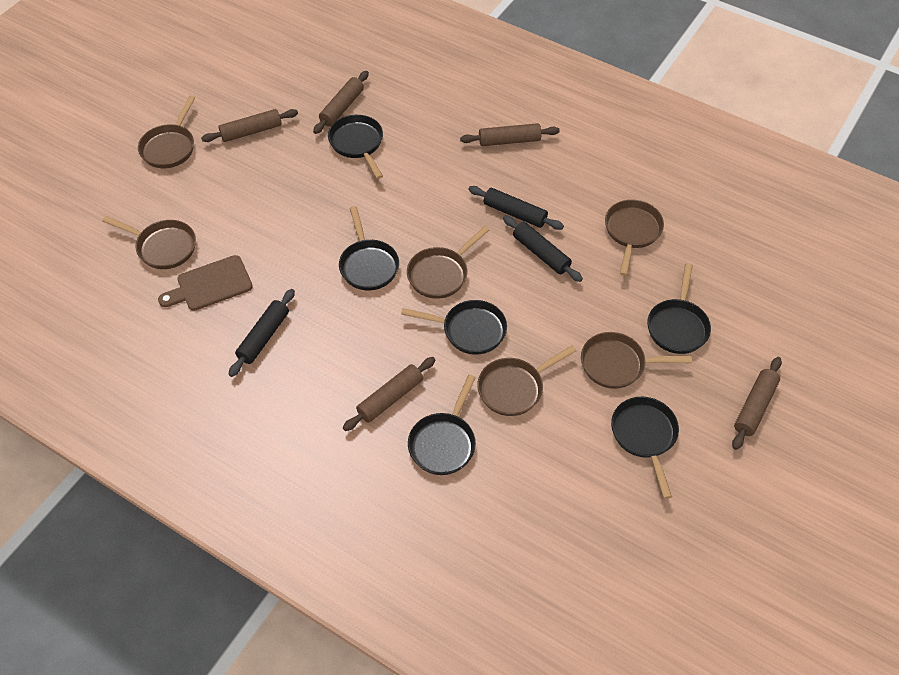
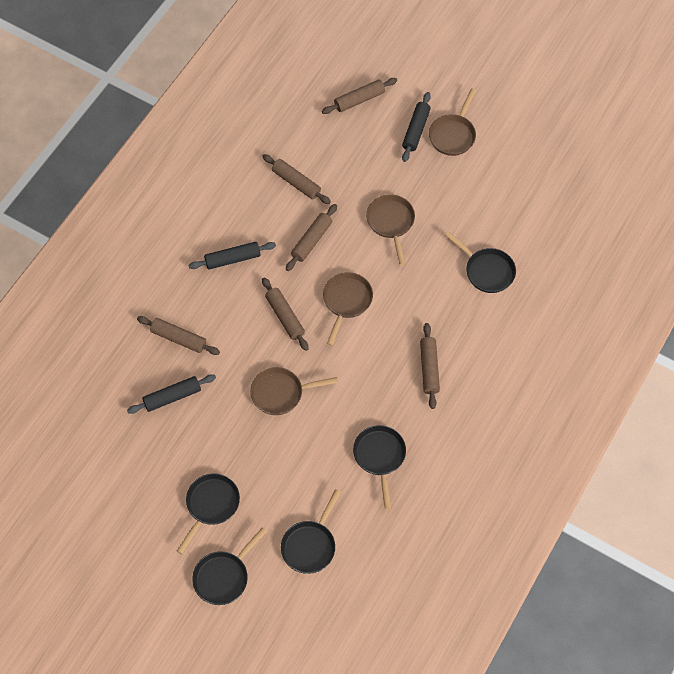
black pan: [328,115,383,179] [339,206,399,290] [401,300,507,355] [408,375,476,475] [611,397,679,499] [647,263,711,354] = 6 -> [177,473,240,554] [192,527,267,605] [281,489,341,574] [353,425,406,510] [445,231,516,293] = 5
brown cutting board: [158,255,253,311] = 1 -> none = 0
brown pan: [102,216,196,269] [138,95,195,168] [407,226,489,299] [477,345,576,416] [581,332,692,389] [605,200,664,276] = 6 -> [250,367,338,415] [323,272,373,346] [366,194,415,265] [429,88,476,156] = 4
brown rolling pin: [201,109,298,142] [313,71,369,134] [343,357,435,431] [460,123,560,146] [732,357,782,450] = 5 -> [137,316,220,355] [262,154,331,204] [262,277,309,351] [286,204,337,271] [322,78,397,114] [420,323,440,409] = 6

